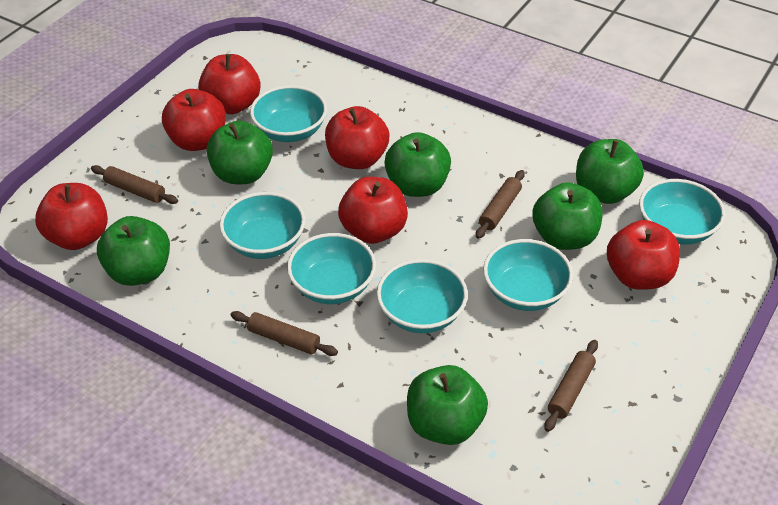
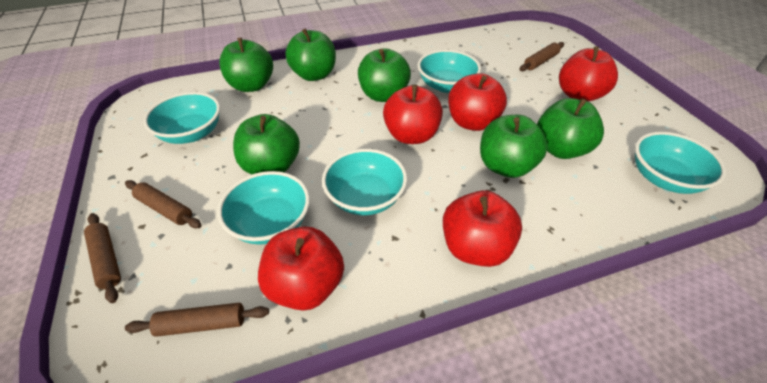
red apple: [35,183,108,250] [162,89,226,151] [198,54,261,114] [325,106,389,169] [338,177,408,244] [607,220,680,290] = 6 -> [258,227,344,311] [383,85,443,144] [443,190,522,267] [448,73,507,131] [559,46,618,102] = 5
turquoise bowl: [219,192,305,259] [250,85,327,142] [287,233,376,304] [377,259,468,333] [483,239,573,311] [639,179,725,245] = 6 -> [143,92,220,144] [218,171,310,245] [322,149,407,215] [417,49,481,93] [635,132,726,194] = 5

